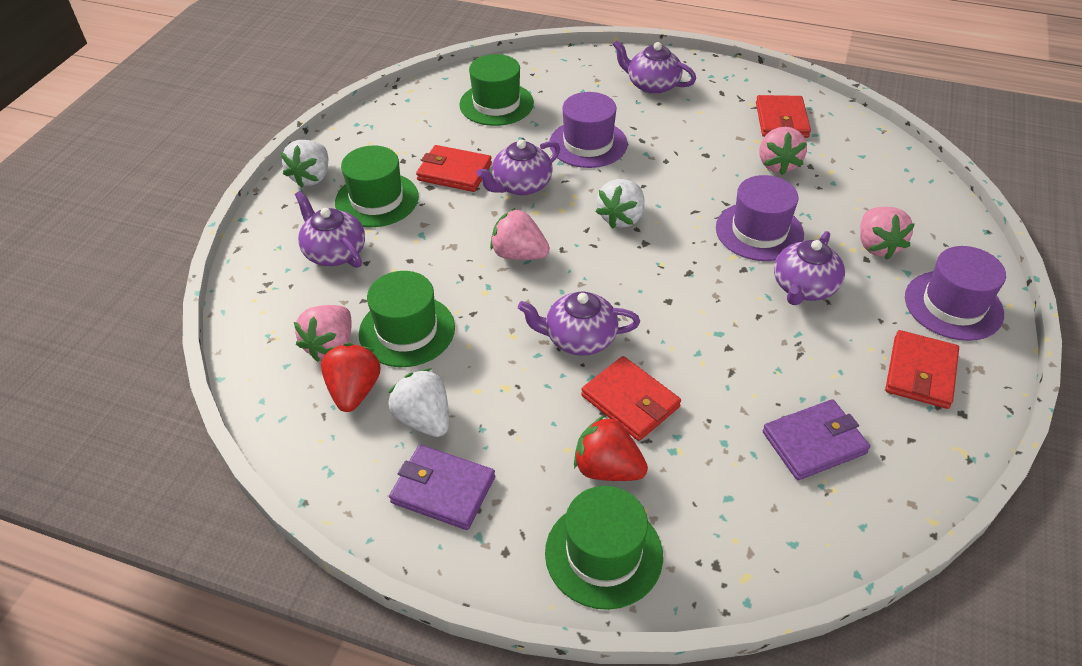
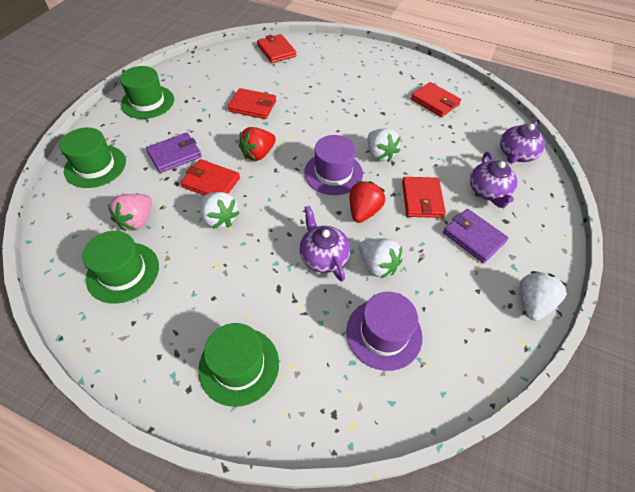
pink strawberry: [294,305,352,362] [490,208,550,260] [759,127,807,175] [860,207,915,259] = 4 -> [108,194,152,231] = 1
purple hat: [550,92,628,168] [716,175,804,261] [905,246,1006,341] = 3 -> [304,135,363,195] [346,292,423,371] = 2
purple teapot: [295,191,365,268] [476,139,560,195] [518,291,640,356] [613,40,696,94] [774,231,845,305] = 5 -> [299,206,351,281] [470,152,517,208] [500,121,545,163] = 3
red wallet: [416,145,492,192] [581,356,681,441] [756,95,811,138] [885,330,959,409] = 4 -> [180,159,240,196] [228,88,276,119] [257,34,296,63] [402,177,446,218] [411,82,461,117] = 5
white strawberry: [281,140,328,188] [388,368,449,437] [596,179,645,229] = 3 -> [201,192,239,229] [359,238,402,279] [368,128,401,162] [520,271,567,321] = 4

